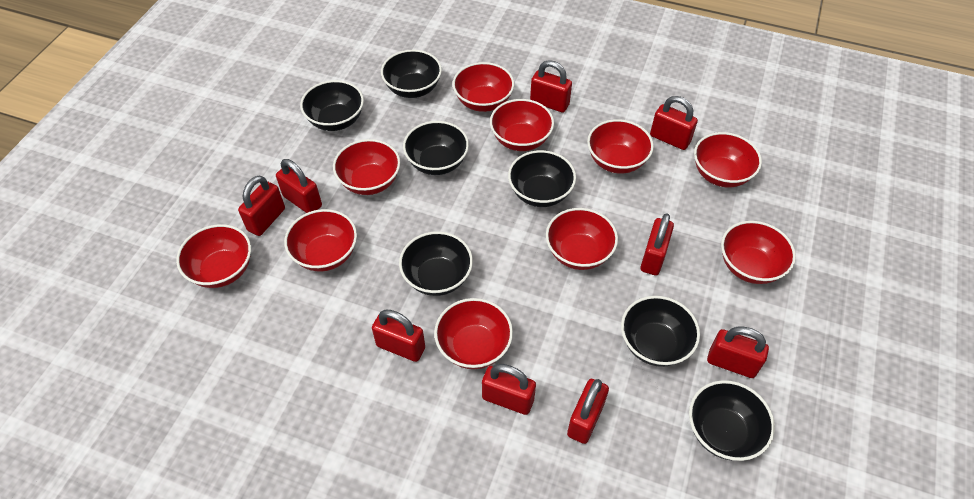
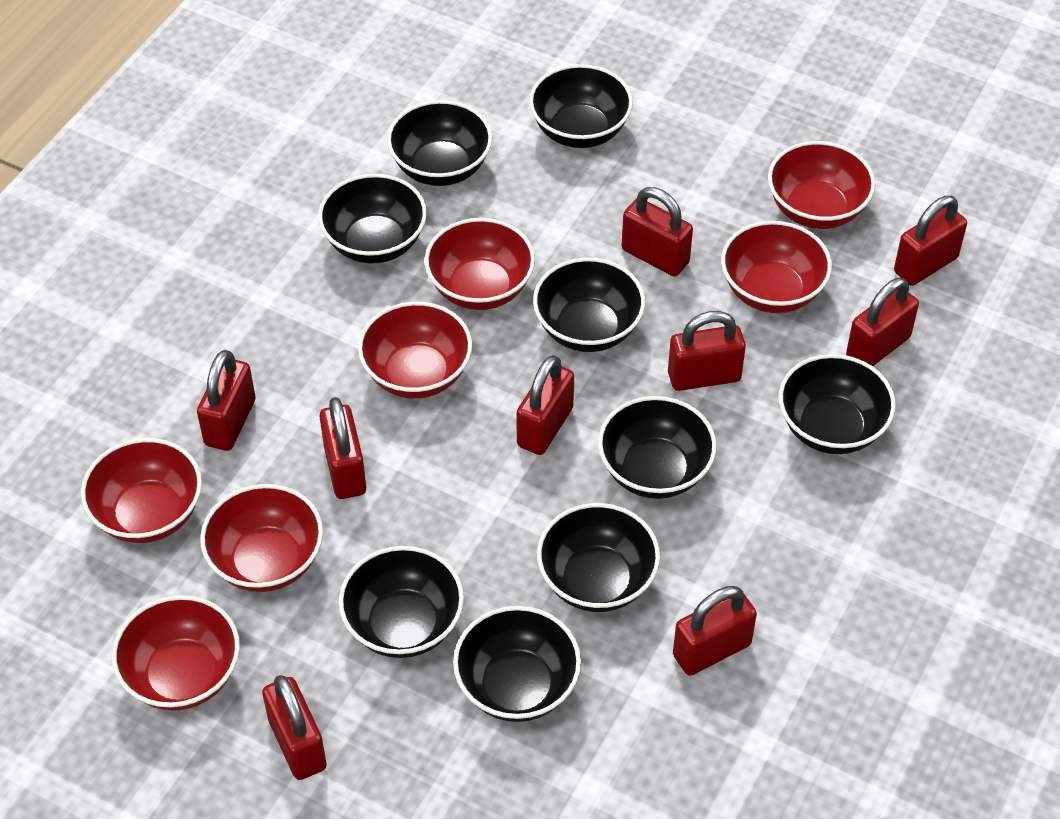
black bowl: [300,80,364,131] [381,50,442,98] [399,231,473,296] [403,121,469,175] [508,150,576,207] [621,296,700,367] [689,380,775,461] = 7 -> [318,174,427,264] [339,546,464,658] [387,100,492,186] [453,606,581,722] [529,64,633,148] [533,258,645,352] [537,503,660,612] [598,396,717,499] [779,354,896,454] = 9
red bowl: [176,224,251,288] [284,209,357,272] [333,139,400,195] [434,298,513,369] [453,62,514,112] [490,99,554,151] [546,208,618,270] [587,119,654,174] [694,132,762,188] [721,221,796,284] = 10 -> [81,438,202,543] [112,595,240,711] [200,484,323,592] [358,302,472,399] [425,218,535,310] [721,221,832,313] [768,141,875,229] = 7

